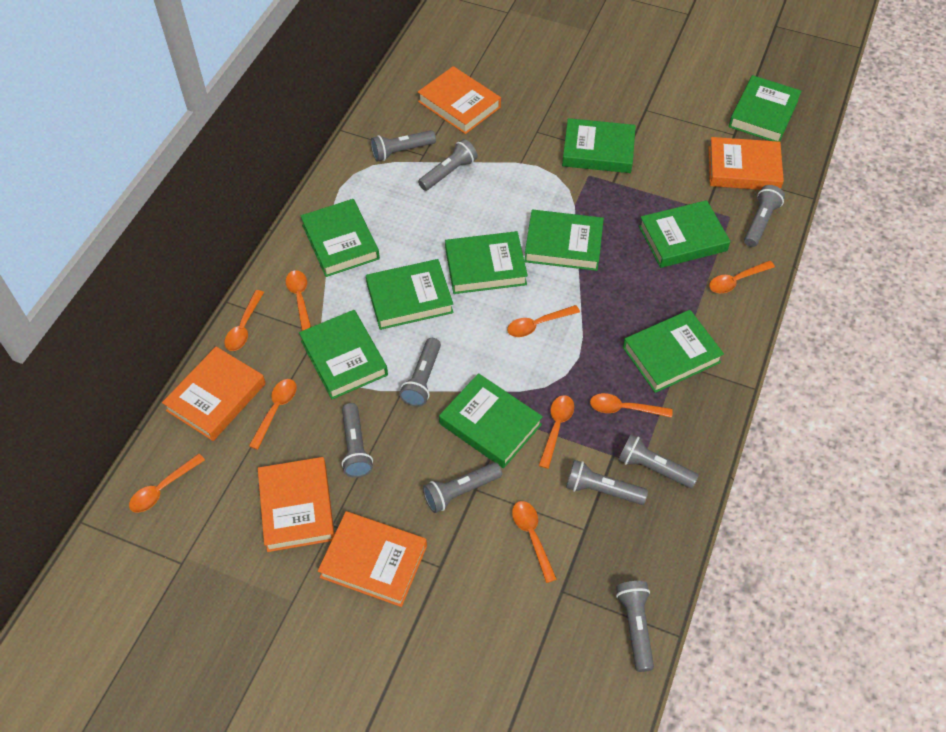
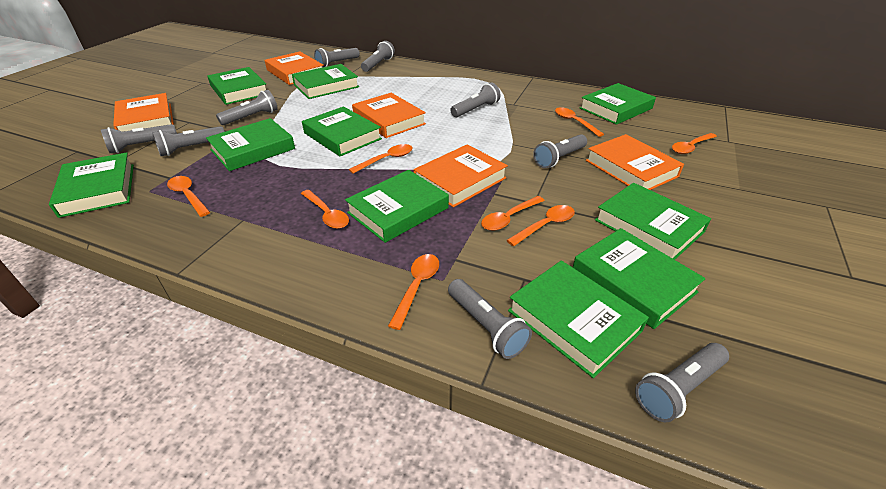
orange spoon: [129,454,205,513] [224,290,264,351] [249,379,297,450] [286,270,311,331] [507,305,580,337] [512,501,557,583] [539,395,574,469] [590,393,673,418] [709,261,775,293] = 9 -> [167,176,210,217] [301,190,349,229] [349,144,413,174] [388,254,439,330] [481,196,545,231] [506,205,575,246] [555,107,604,137] [672,133,717,154] = 8

